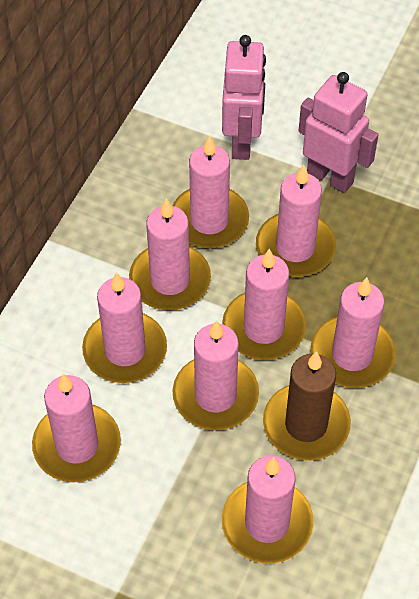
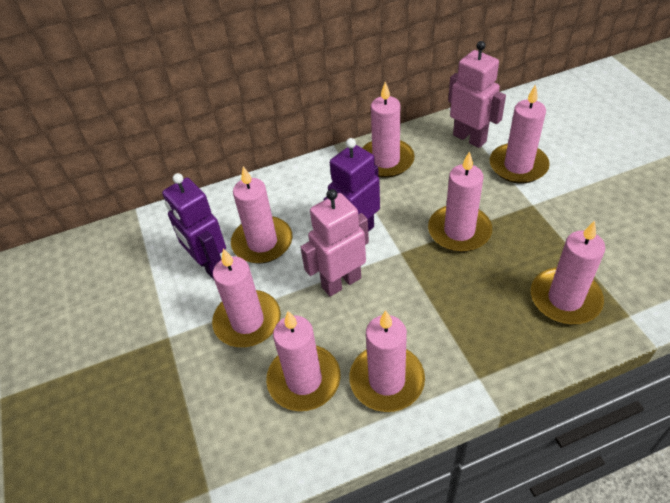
brown candle: [263,351,351,461] = 1 -> none = 0
pink candle: [32,374,121,483] [82,272,167,383] [129,198,211,310] [172,135,249,249] [173,320,259,430] [222,249,306,360] [222,456,313,564] [256,164,336,277] [311,277,396,388] = 9 -> [212,248,281,347] [231,166,292,264] [266,311,340,411] [349,310,425,412] [362,82,415,178] [428,151,492,252] [490,84,550,184] [531,220,605,324] = 8
purple robot: none = 0 -> [162,173,226,280] [323,138,380,232] = 2

